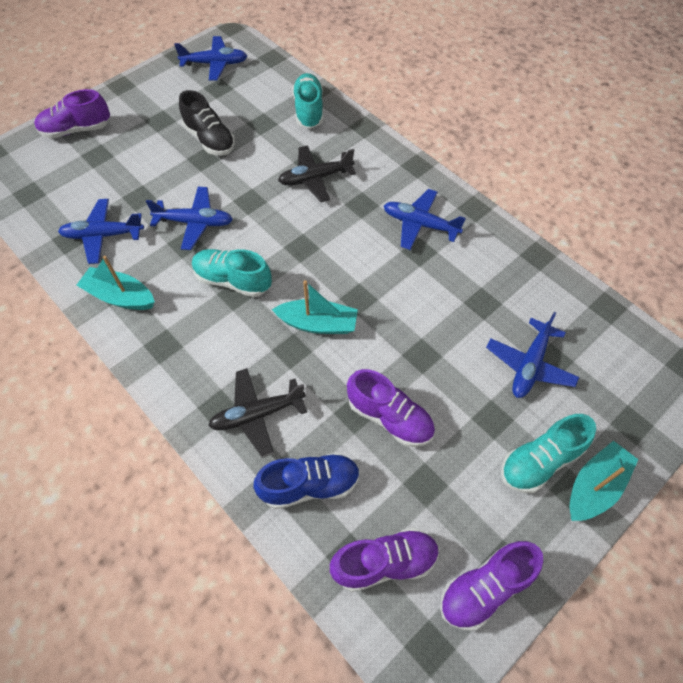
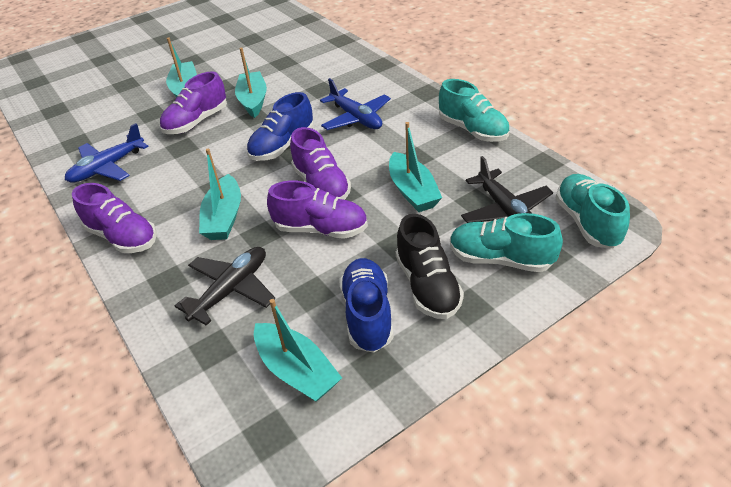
blue plane: [58,199,144,264] [146,187,233,250] [174,36,247,81] [384,189,466,250] [486,312,579,398] = 5 -> [65,123,149,183] [320,78,391,130] = 2
blue shoe: [253,453,360,509] = 1 -> [247,92,314,161] [339,258,394,353] = 2
turquoise boat: [76,256,155,310] [272,280,358,334] [570,441,639,521] = 3 -> [166,37,197,98] [199,149,241,240] [235,47,267,118] [254,299,342,402] [389,122,442,212] = 5

